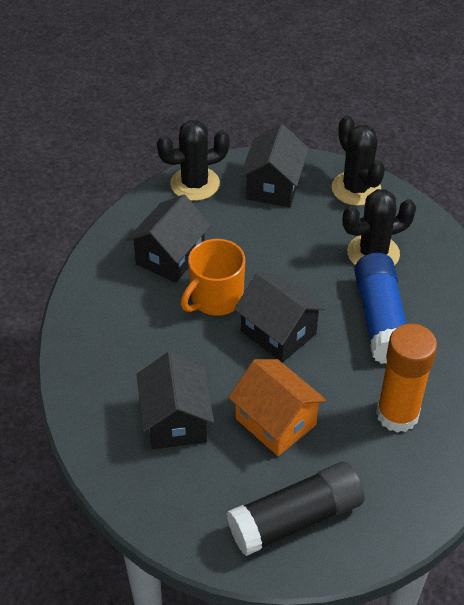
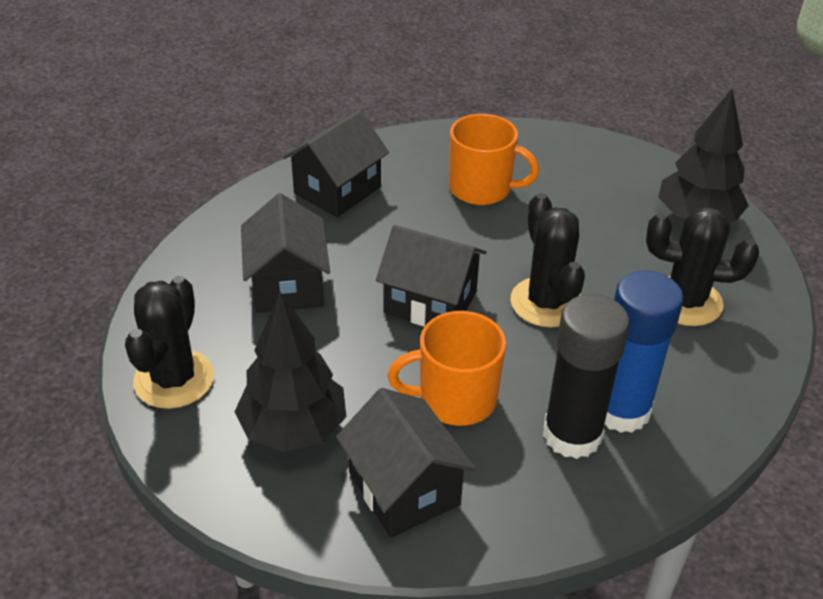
black tree: none = 0 -> [235,292,346,452] [658,89,749,222] = 2
orange glue stick: [376,324,437,433] = 1 -> none = 0
orange house: [228,359,327,456] = 1 -> none = 0
orange mug: [181,239,245,316] = 1 -> [388,311,506,426] [449,114,539,205] = 2

